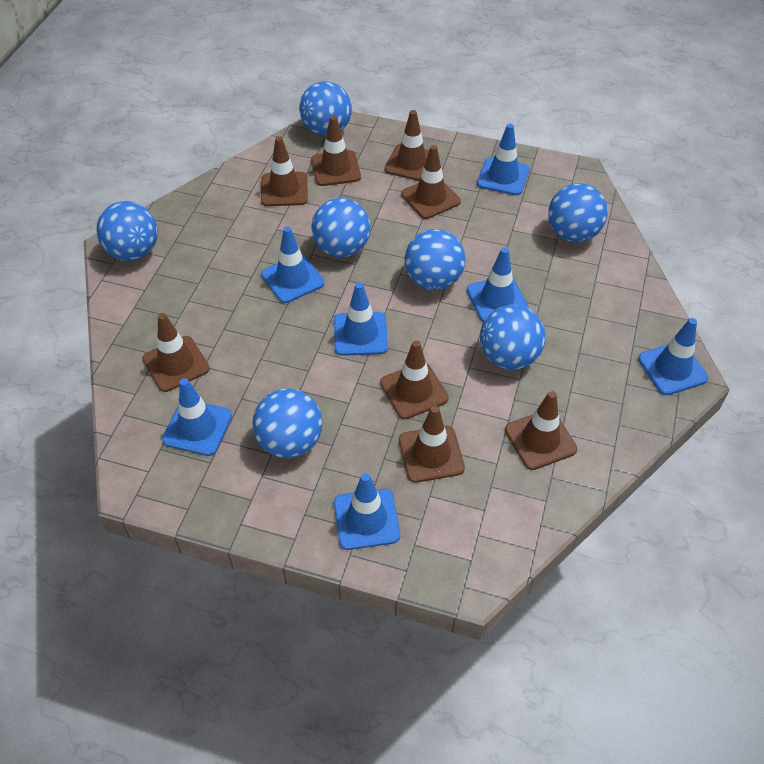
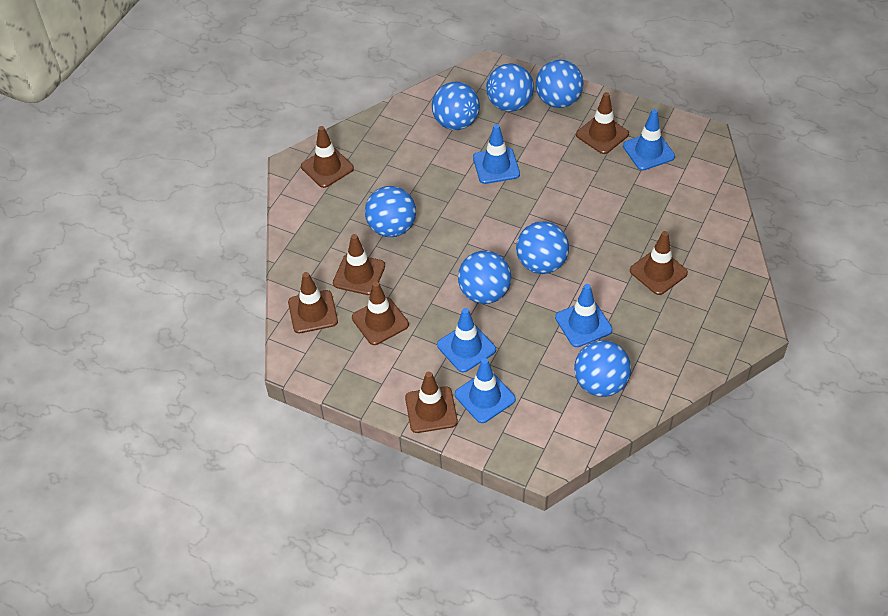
blue traffic cone: [162,378,232,456] [261,227,324,303] [334,282,388,356] [334,473,400,550] [467,247,529,322] [477,124,529,195] [638,318,708,395] = 7 -> [437,308,496,372] [455,358,516,423] [473,124,520,184] [555,284,613,347] [623,109,675,171] = 5
brown traffic cone: [142,313,210,392] [261,136,308,206] [311,116,361,186] [380,340,449,419] [384,110,429,181] [399,406,465,483] [401,145,461,219] [505,391,577,470] = 8 -> [288,272,338,333] [301,126,354,188] [333,234,385,295] [352,281,409,345] [405,372,458,433] [576,92,629,154] [630,231,688,295] = 7

